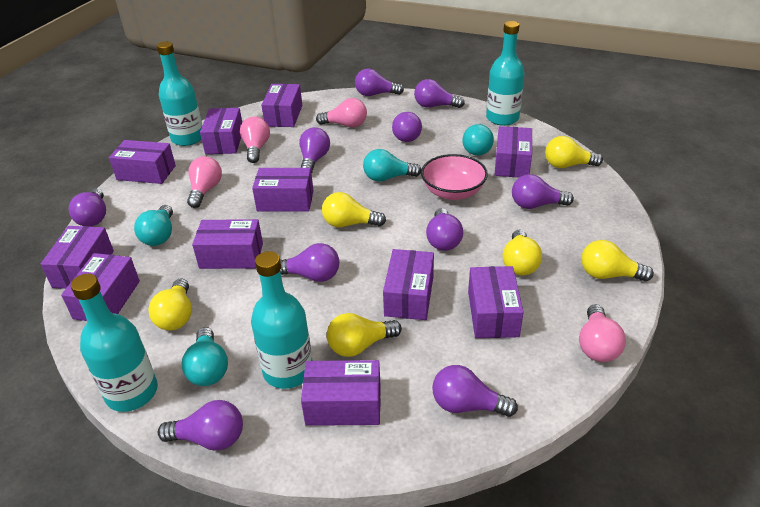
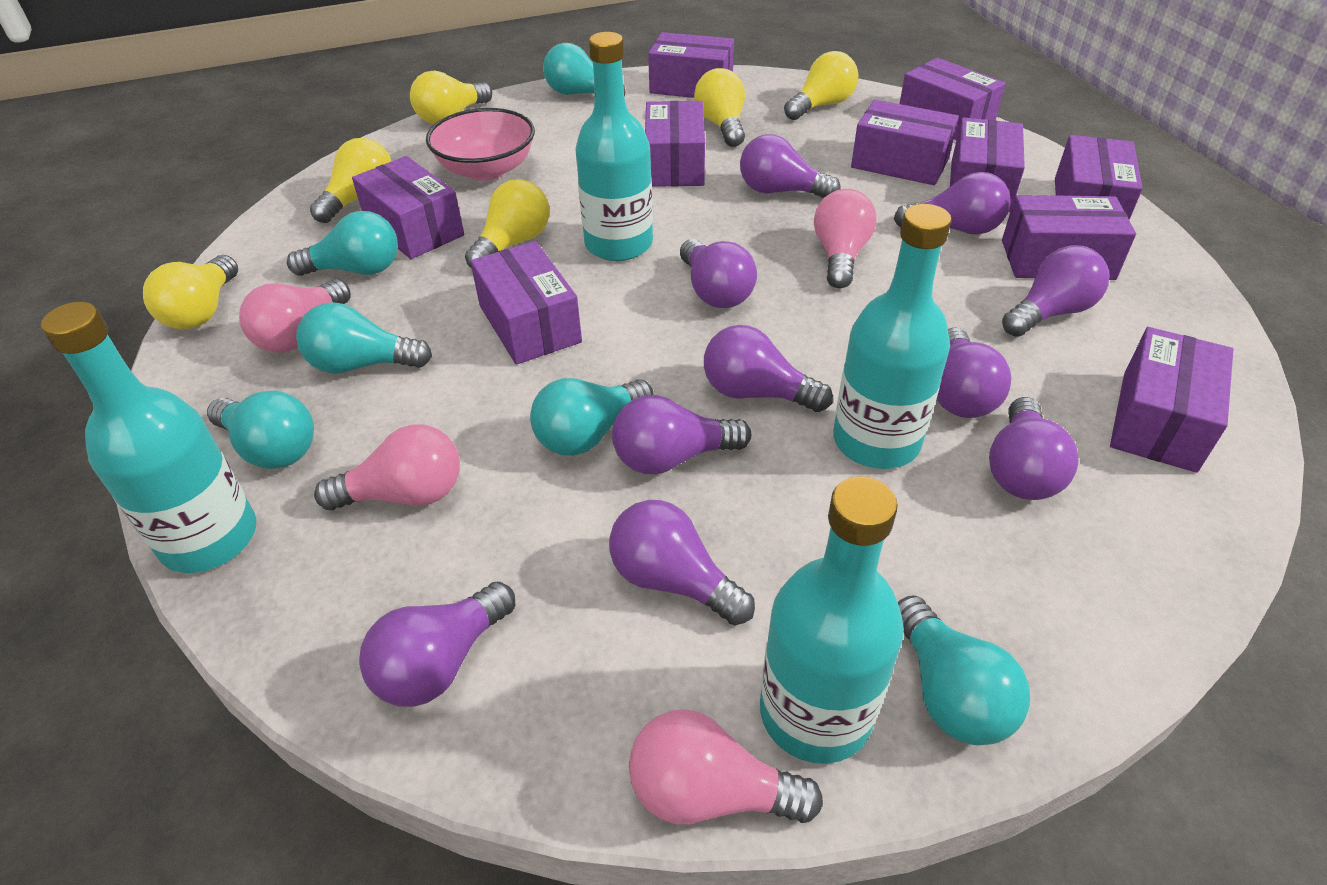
purple box: [41,226,114,289] [61,253,140,321] [109,140,176,184] [192,219,263,269] [200,108,242,154] [252,168,314,212] [261,84,302,127] [301,360,381,426] [383,249,434,320] [468,266,524,338] [495,126,532,177] = 11 -> [352,156,464,259] [470,241,582,365] [645,101,705,187] [648,32,734,98] [851,100,959,185] [899,58,1006,140] [950,117,1025,212] [1002,195,1136,280] [1055,135,1143,220] [1110,327,1233,473] = 10
turquoise light bulb: [134,205,173,246] [182,327,228,386] [363,149,422,182] [462,124,494,155] = 4 -> [207,391,314,469] [287,211,398,276] [296,302,432,374] [530,378,653,456] [543,43,626,96] [898,595,1030,745] = 6

